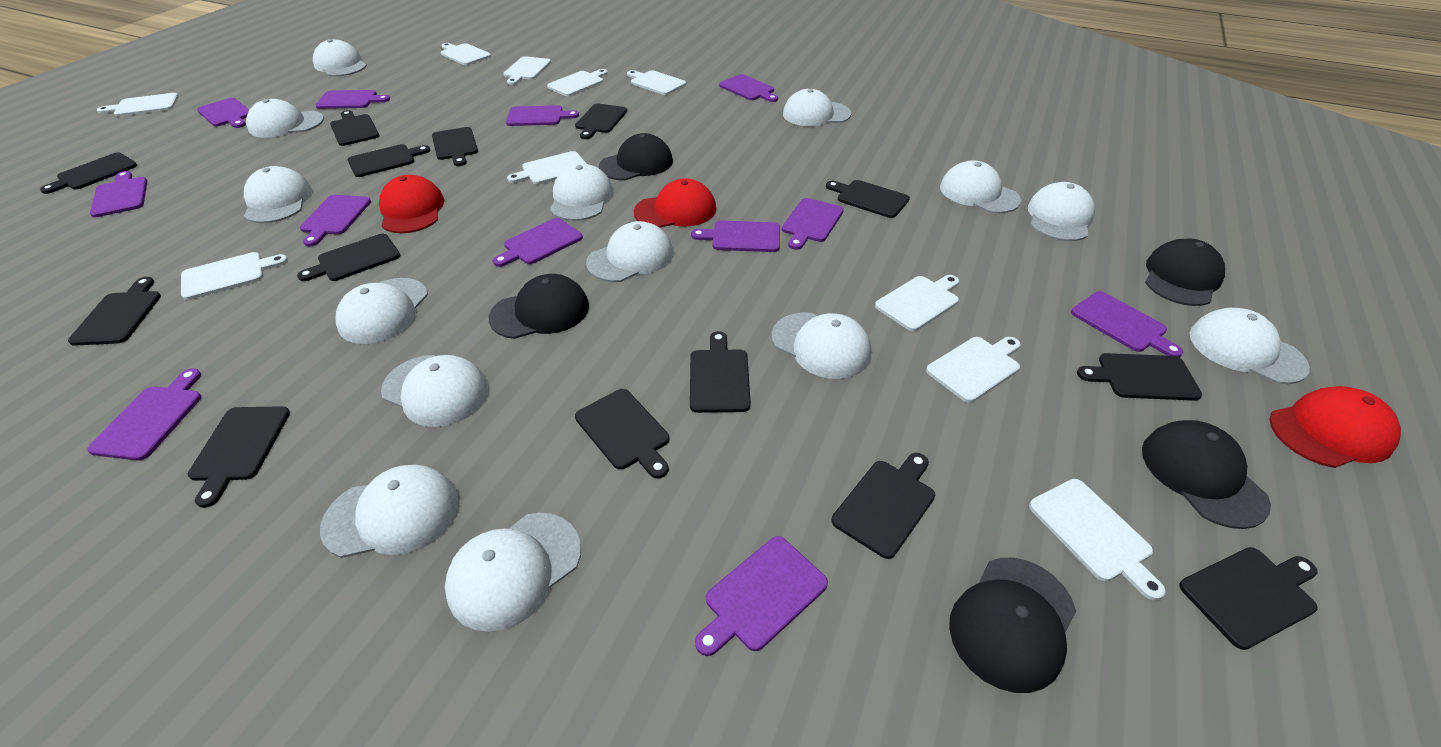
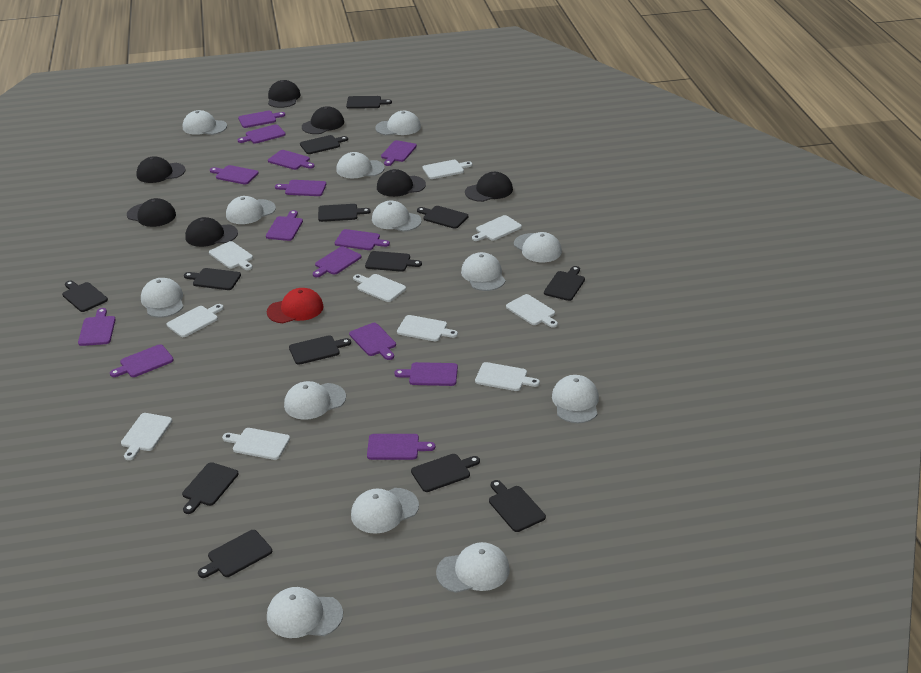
black cap: [489,274,589,339] [599,133,673,180] [949,558,1076,693] [1142,420,1271,529] [1145,238,1225,306] = 5 -> [127,198,176,227] [136,156,186,183] [185,217,238,247] [268,80,300,108] [302,106,344,134] [377,169,426,197] [465,172,513,202] = 7
black cutting board: [40,153,137,194] [68,277,161,346] [188,406,290,508] [297,234,401,281] [330,110,379,146] [348,144,431,177] [432,127,478,166] [575,103,627,139] [575,389,670,479] [690,331,751,413] [826,180,910,218] [831,453,935,559] [1077,353,1202,401] [1179,547,1318,650] = 14 -> [62,280,108,312] [182,462,238,514] [184,268,241,290] [198,530,272,578] [289,335,351,365] [300,135,348,154] [318,204,371,222] [346,96,392,109] [365,251,422,272] [411,454,480,492] [417,206,468,229] [489,480,546,532] [544,266,585,301] = 13
purple cutting board: [87,368,201,461] [90,171,147,217] [197,98,249,128] [300,195,371,246] [316,90,390,109] [493,218,583,267] [506,105,579,126] [691,221,780,252] [695,536,828,656] [719,74,778,102] [782,198,844,250] [1071,291,1183,357] = 12 -> [78,308,116,346] [110,344,174,377] [210,165,259,184] [238,111,285,128] [238,124,286,144] [266,210,303,241] [268,150,315,170] [275,180,326,196] [313,246,362,277] [335,229,390,250] [349,323,396,360] [367,434,435,460] [381,140,417,166] [394,362,458,386] = 14
red cap: [379,175,444,233] [634,178,716,228] [1269,386,1401,468] = 3 -> [267,288,324,323] = 1
white cap: [244,166,312,223] [246,99,324,138] [313,39,367,76] [320,465,459,558] [335,278,428,344] [381,355,489,427] [445,513,581,632] [550,164,613,221] [586,221,673,282] [771,312,871,379] [783,89,851,127] [940,160,1021,214] [1028,182,1095,241] [1189,308,1310,384] = 14 -> [141,278,183,318] [183,110,227,135] [226,196,276,224] [267,587,343,638] [284,381,346,420] [336,152,385,178] [351,488,419,534] [372,200,422,232] [375,111,421,135] [436,542,510,593] [461,252,506,291] [514,232,562,262] [552,375,599,423] = 13

